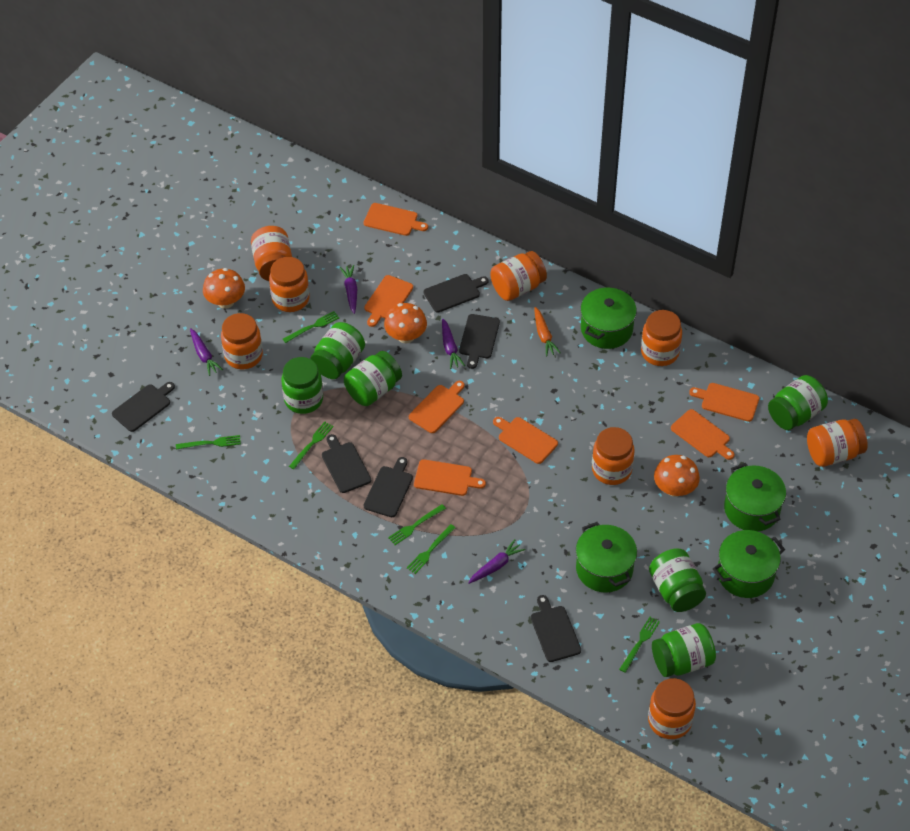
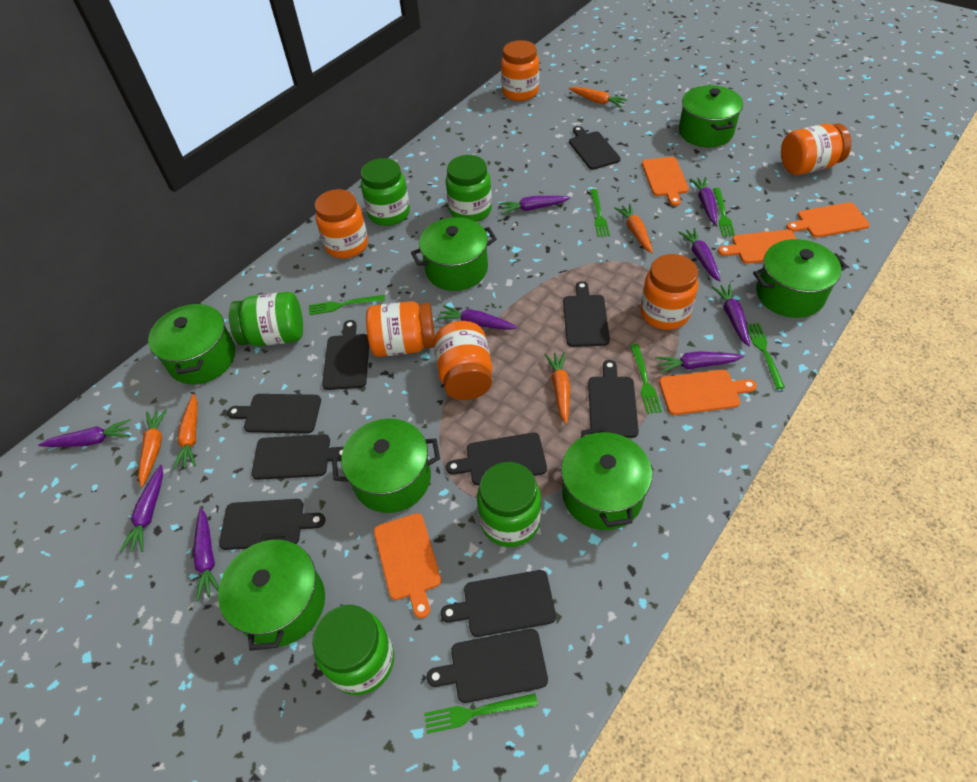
black cutting board: [112,382,175,432] [322,434,371,493] [363,457,413,517] [424,274,489,312] [459,314,500,369] [531,595,581,662] = 6 -> [219,499,325,550] [227,394,321,434] [252,434,344,480] [322,320,369,390] [427,629,548,703] [441,570,556,637] [446,433,547,485] [563,281,610,347] [569,126,621,170] [588,360,639,438] = 10
green jar: [281,357,323,414] [310,322,365,379] [344,351,402,406] [649,548,706,612] [652,623,716,677] [768,375,828,430] = 6 -> [229,292,303,346] [312,605,394,695] [361,158,410,226] [446,155,492,222] [477,462,541,547] = 5
green pot: [576,522,637,593] [580,287,637,349] [713,530,785,598] [724,463,786,532] = 4 -> [148,302,236,384] [218,532,325,651] [332,418,440,513] [411,217,497,291] [561,427,652,530] [679,85,743,147] [753,239,847,318] = 7
orange carrot: [534,307,561,357] = 1 -> [138,409,167,487] [173,394,197,470] [545,352,570,424] [569,86,628,107] [615,204,653,253] = 5
orange cutting board: [364,203,428,236] [364,275,413,327] [409,381,465,433] [414,459,486,496] [493,417,558,464] [671,409,735,460] [689,383,759,422] = 7 -> [374,513,441,618] [642,157,689,206] [659,370,757,415] [718,230,796,264] [786,202,870,238] = 5
orange jar: [221,313,263,369] [251,226,292,281] [269,257,310,312] [490,251,547,301] [592,427,635,485] [641,310,682,366] [648,678,696,739] [807,419,868,467] = 8 -> [315,189,368,258] [366,301,435,357] [434,321,492,400] [501,40,539,101] [640,254,698,330] [781,124,851,175] = 6
orange mushroom: [203,268,245,309] [384,303,427,343] [654,455,700,497] = 3 -> none = 0
purple carrot: [190,328,223,376] [339,265,357,314] [442,319,465,369] [468,539,526,584] = 4 -> [38,419,131,447] [120,465,163,552] [193,508,219,601] [437,305,518,330] [499,196,571,214] [655,351,744,373] [678,228,721,282] [690,177,717,225] [712,284,750,347] = 9

